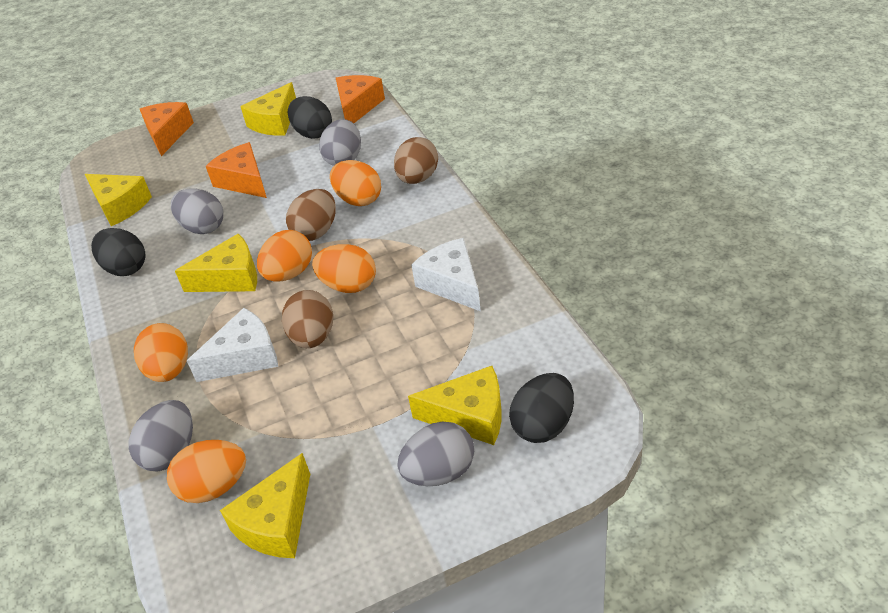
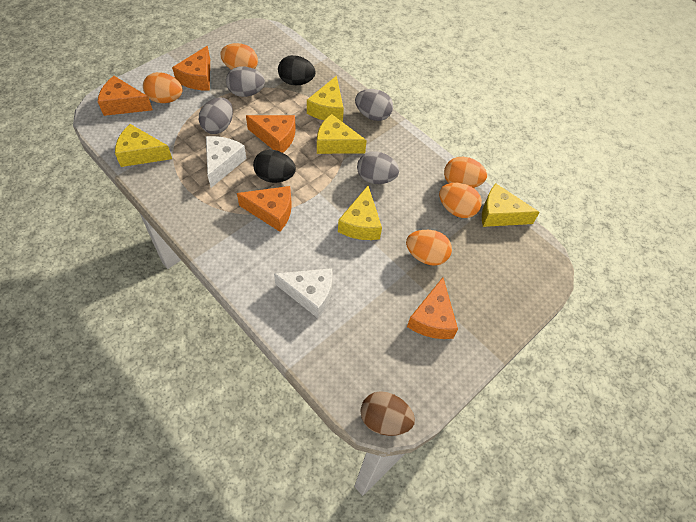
black egg: [91,228,146,276] [288,96,332,139] [509,373,574,443] = 3 -> [253,150,296,183] [278,55,315,85] = 2
brown egg: [282,290,333,348] [286,189,336,241] [394,137,438,184] = 3 -> [360,391,415,436] = 1
orange cheese: [140,102,194,156] [206,142,267,198] [336,75,385,123] = 3 -> [98,76,153,116] [172,46,210,91] [237,186,292,232] [246,115,296,153] [407,277,458,339] = 5

